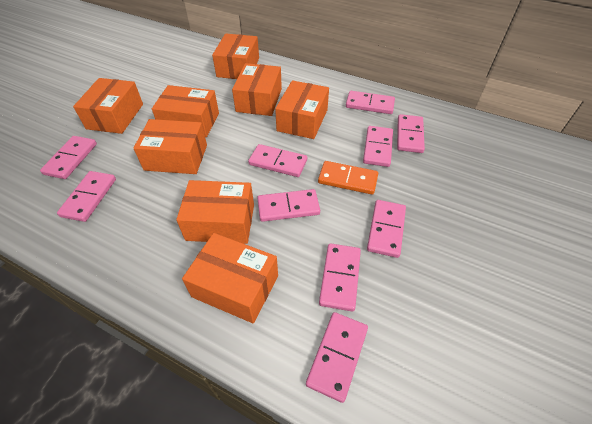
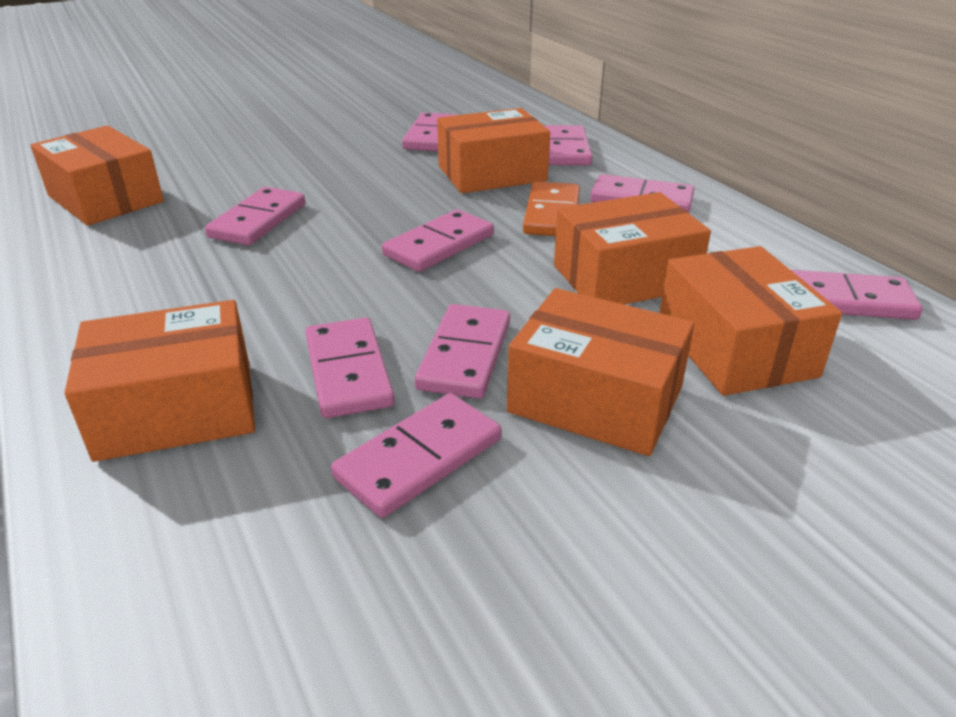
orange box: [73,78,143,134] [133,119,207,174] [152,85,219,137] [176,180,254,244] [182,233,278,324] [212,33,259,79] [232,63,282,116] [275,80,329,139] = 8 -> [30,125,164,226] [64,300,255,462] [437,108,550,193] [507,288,694,456] [554,192,711,304] [659,246,842,396] = 6
pink domino: [40,136,97,179] [57,171,116,222] [248,144,307,177] [257,189,320,222] [306,312,368,403] [319,243,361,311] [346,91,395,114] [363,126,393,167] [367,200,406,258] [397,114,425,153] = 10 -> [205,187,305,245] [305,318,395,418] [331,393,501,518] [382,209,494,272] [402,112,457,151] [415,304,510,399] [545,125,592,165] [590,174,694,213] [791,270,922,320] = 9

